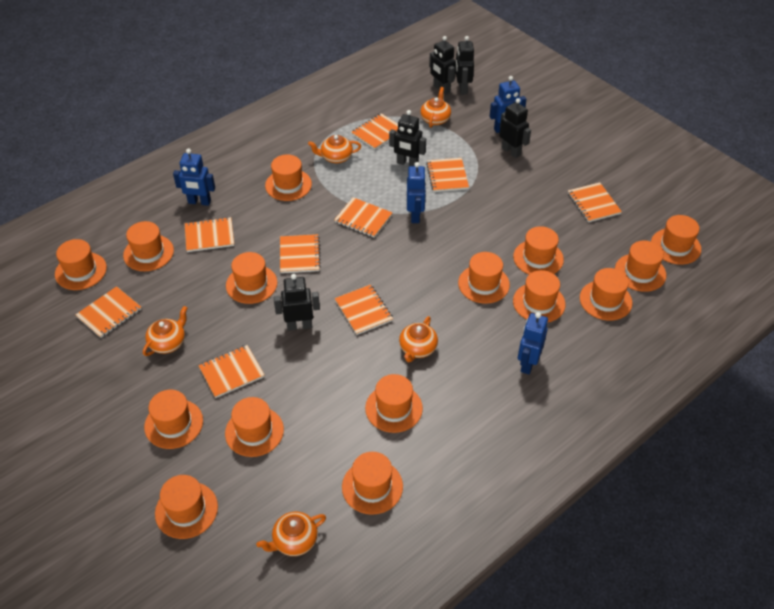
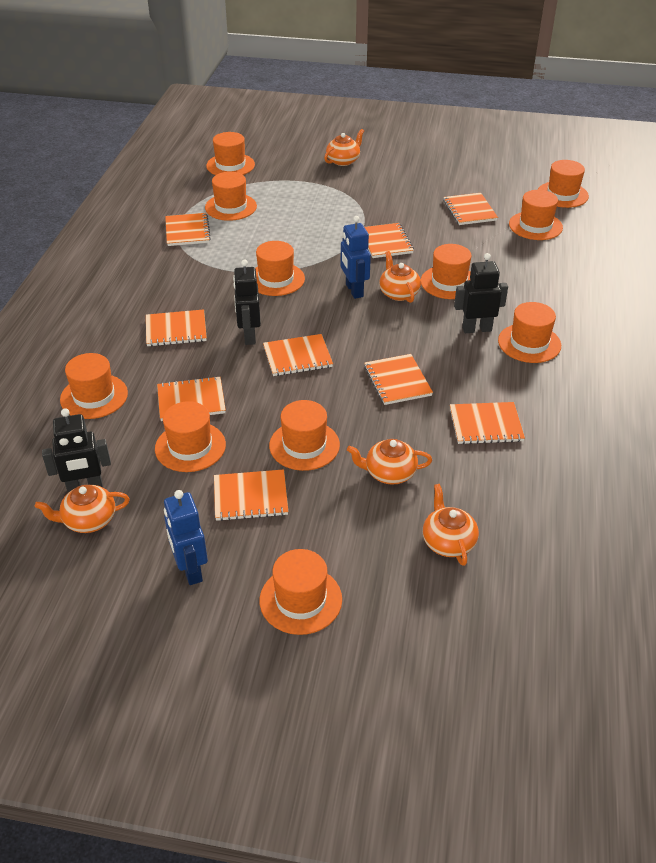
black robot: [274,274,320,331] [389,110,426,166] [429,36,456,95] [456,36,474,95] [499,98,531,158] = 5 -> [42,408,111,493] [233,259,261,345] [454,253,508,333] = 3
blue robot: [173,149,215,206] [407,162,426,223] [490,76,526,133] [518,312,548,374] = 4 -> [164,490,208,585] [340,216,371,299] = 2
orange hat: [55,239,107,290] [123,221,174,271] [144,390,203,449] [155,475,218,539] [225,397,284,457] [226,252,277,304] [265,155,312,201] [342,452,403,515] [365,374,423,433] [458,252,510,304] [513,226,564,274] [513,270,565,322] [580,268,632,321] [615,241,666,292] [651,215,701,265] = 15 -> [60,353,128,419] [155,401,226,472] [205,172,257,221] [206,132,255,175] [255,241,305,296] [260,549,342,635] [269,400,340,471] [421,244,472,299] [498,302,561,363] [509,190,563,240] [538,160,589,208] = 11

